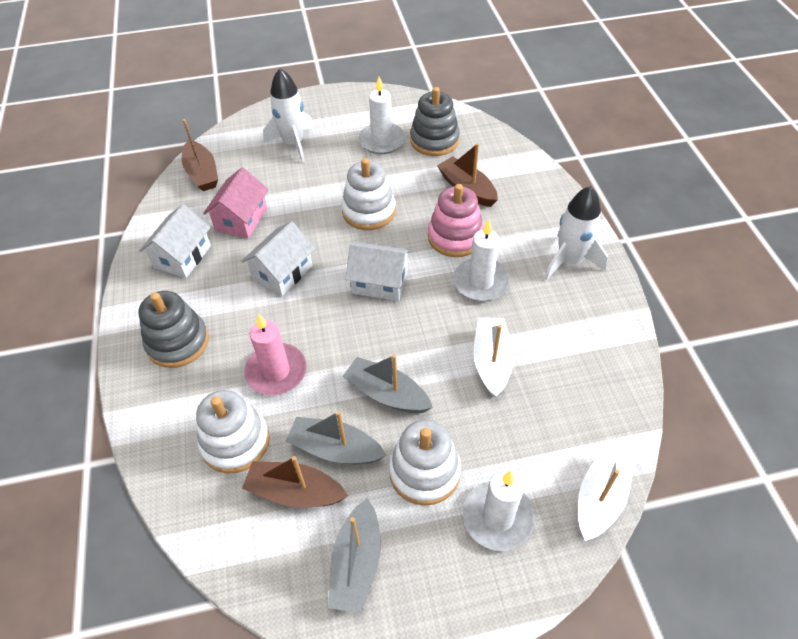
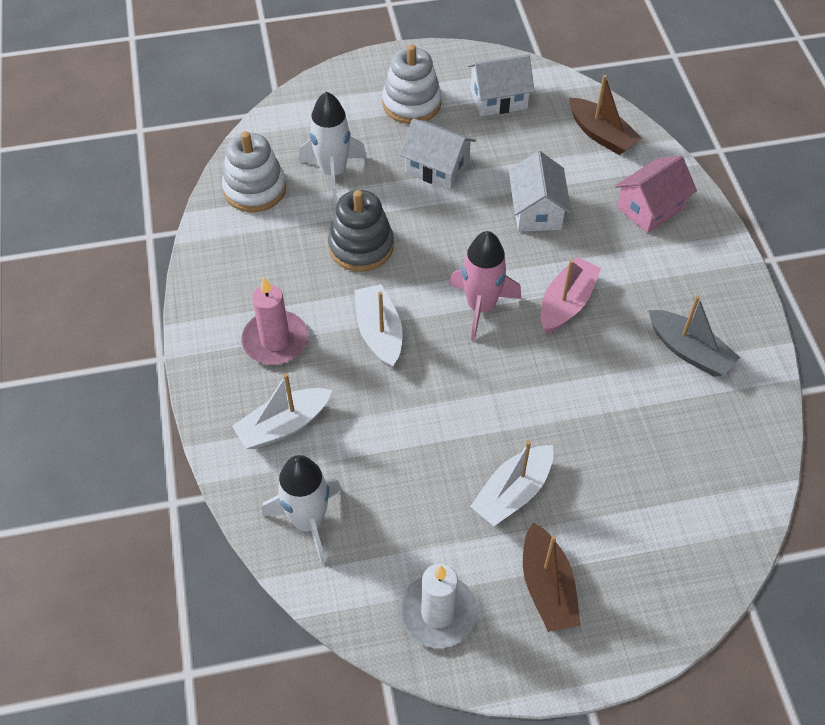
brown boat: [181,119,218,191] [242,456,348,508] [437,143,498,207] = 3 -> [523,522,581,632] [569,75,642,155] = 2
grey boat: [286,411,386,464] [328,498,381,614] [342,354,433,413] = 3 -> [649,295,740,377] = 1
grey stacking toy: [139,291,209,368] [410,87,460,156] = 2 -> [328,190,394,272] = 1
pink boat: none = 0 -> [541,257,601,334] = 1
pink rocket: none = 0 -> [449,231,522,341] = 1
pink stacking toy: [428,184,484,257] = 1 -> none = 0
white boat: [474,318,514,397] [578,444,635,541] = 2 -> [232,373,332,449] [354,284,402,368] [470,440,554,526] = 3
white candle: [359,77,406,154] [453,219,510,301] [463,470,535,551] = 3 -> [400,564,477,648] = 1
white stacking toy: [196,390,270,473] [341,158,396,230] [389,420,461,506] = 3 -> [222,131,286,212] [382,44,442,124] = 2

